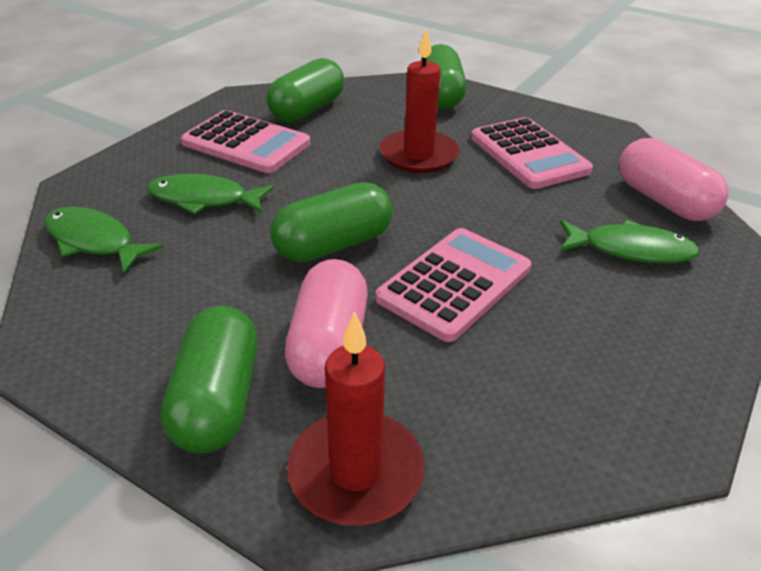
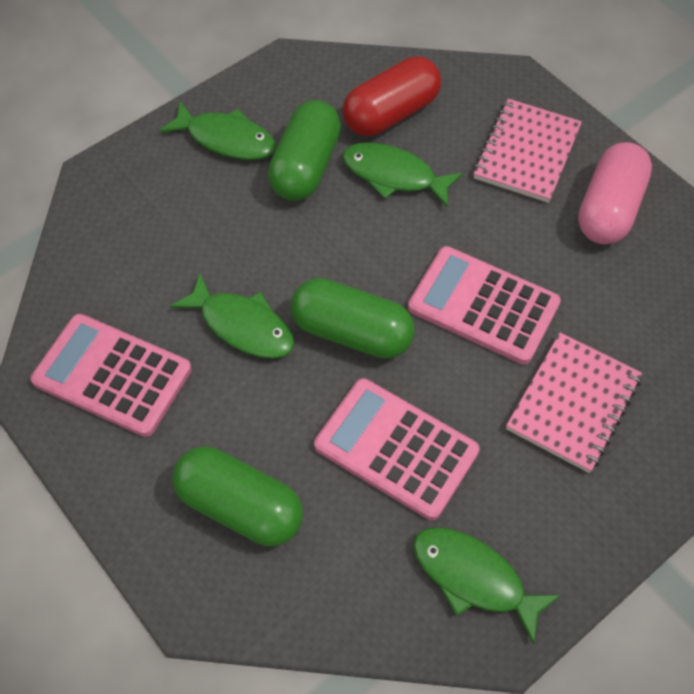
green capsule: [161,306,257,454] [267,58,344,122] [270,182,393,262] [421,44,466,109] = 4 -> [172,447,303,546] [268,100,341,201] [291,278,415,359] = 3
green fish: [44,207,163,274] [147,173,274,214] [560,220,700,263] = 3 -> [159,101,276,160] [171,273,294,358] [342,142,463,207] [413,527,561,644] = 4
pink capsule: [285,259,368,388] [619,138,729,221] = 2 -> [578,142,652,244] = 1
pink notebook: none = 0 -> [473,99,582,203] [506,332,642,473] = 2
red candle: [287,311,424,526] [380,28,459,173] = 2 -> none = 0
red capsule: none = 0 -> [343,56,441,136] = 1

